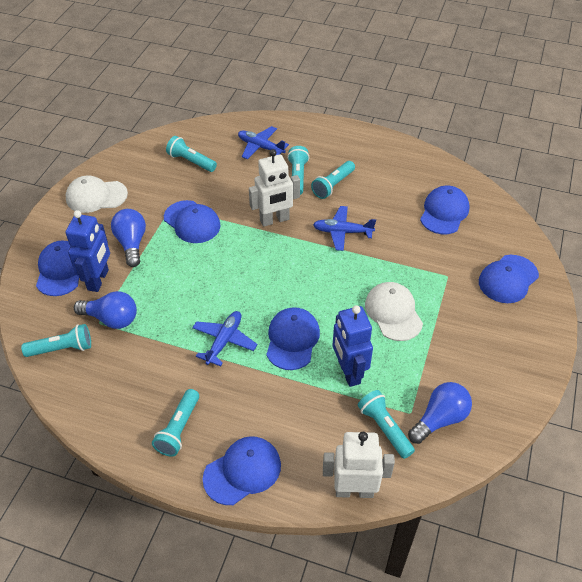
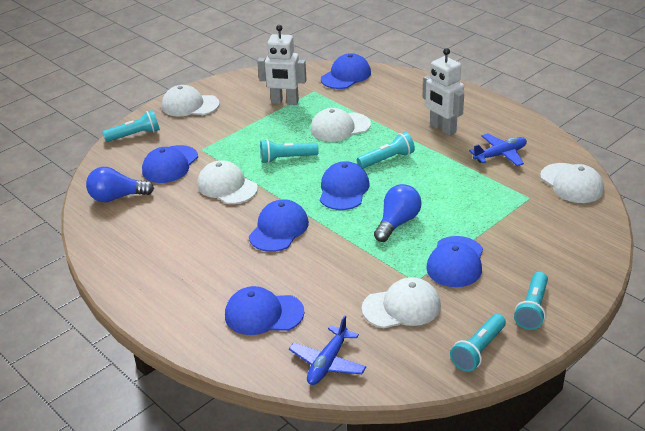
blue light bulb: [74,291,137,329] [111,209,146,267] [408,382,472,444] = 3 -> [86,167,154,202] [374,184,421,242] = 2
blue plane: [192,311,257,366] [238,126,289,159] [313,206,376,251] = 3 -> [289,315,366,385] [469,133,527,166] = 2
blue robot: [65,210,110,292] [333,305,373,387] = 2 -> none = 0
turquoise flashlight: [21,324,91,357] [152,389,199,457] [166,136,217,172] [287,146,309,195] [311,161,355,199] [358,390,415,459] = 6 -> [102,110,160,142] [260,139,319,163] [357,132,415,169] [450,314,506,372] [514,272,548,330] = 5
white cap: [66,175,128,213] [365,282,423,341] = 2 -> [162,85,220,116] [197,160,258,204] [310,108,371,142] [362,277,441,328] [540,163,604,203] = 5

